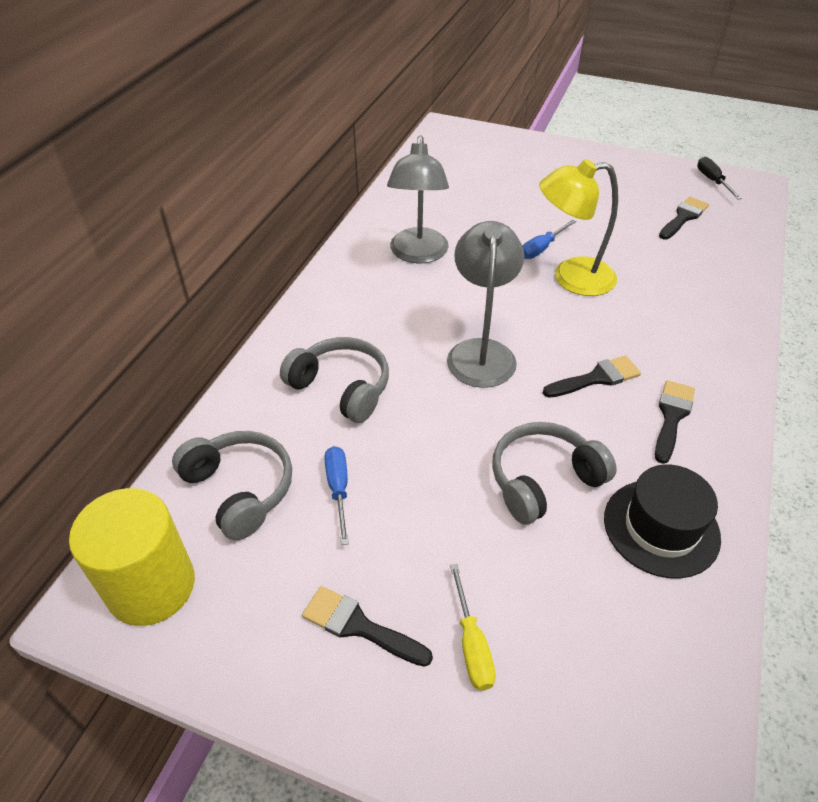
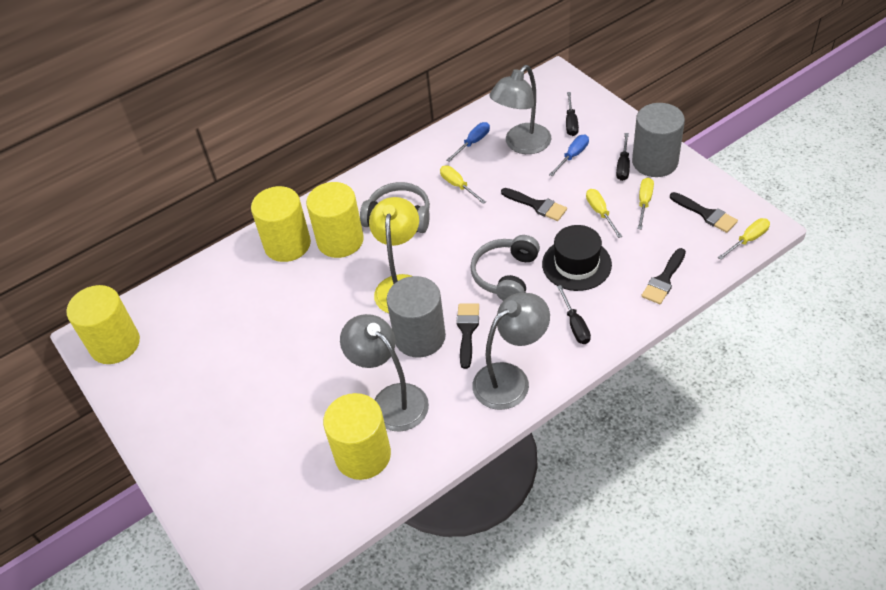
black screwdriver: [697,157,742,199] = 1 -> [557,285,591,344] [566,92,579,136] [616,133,630,181] = 3
grey cylinder: none = 0 -> [387,276,446,358] [632,103,685,177] = 2
grey headphones: [172,431,292,540] [280,337,389,423] [492,422,617,524] = 3 -> [360,182,430,233] [470,235,540,301] = 2
grey lamp: [387,135,449,264] [447,221,524,388] = 2 -> [340,314,429,432] [472,293,550,410] [489,65,551,154] = 3
yellow cylinder: [69,488,195,626] = 1 -> [66,285,140,364] [251,186,311,262] [306,182,364,258] [323,393,391,480] = 4
yellow screwdriver: [450,563,496,690] = 1 -> [440,165,486,204] [586,189,622,238] [638,177,654,229] [718,218,770,260] = 4

